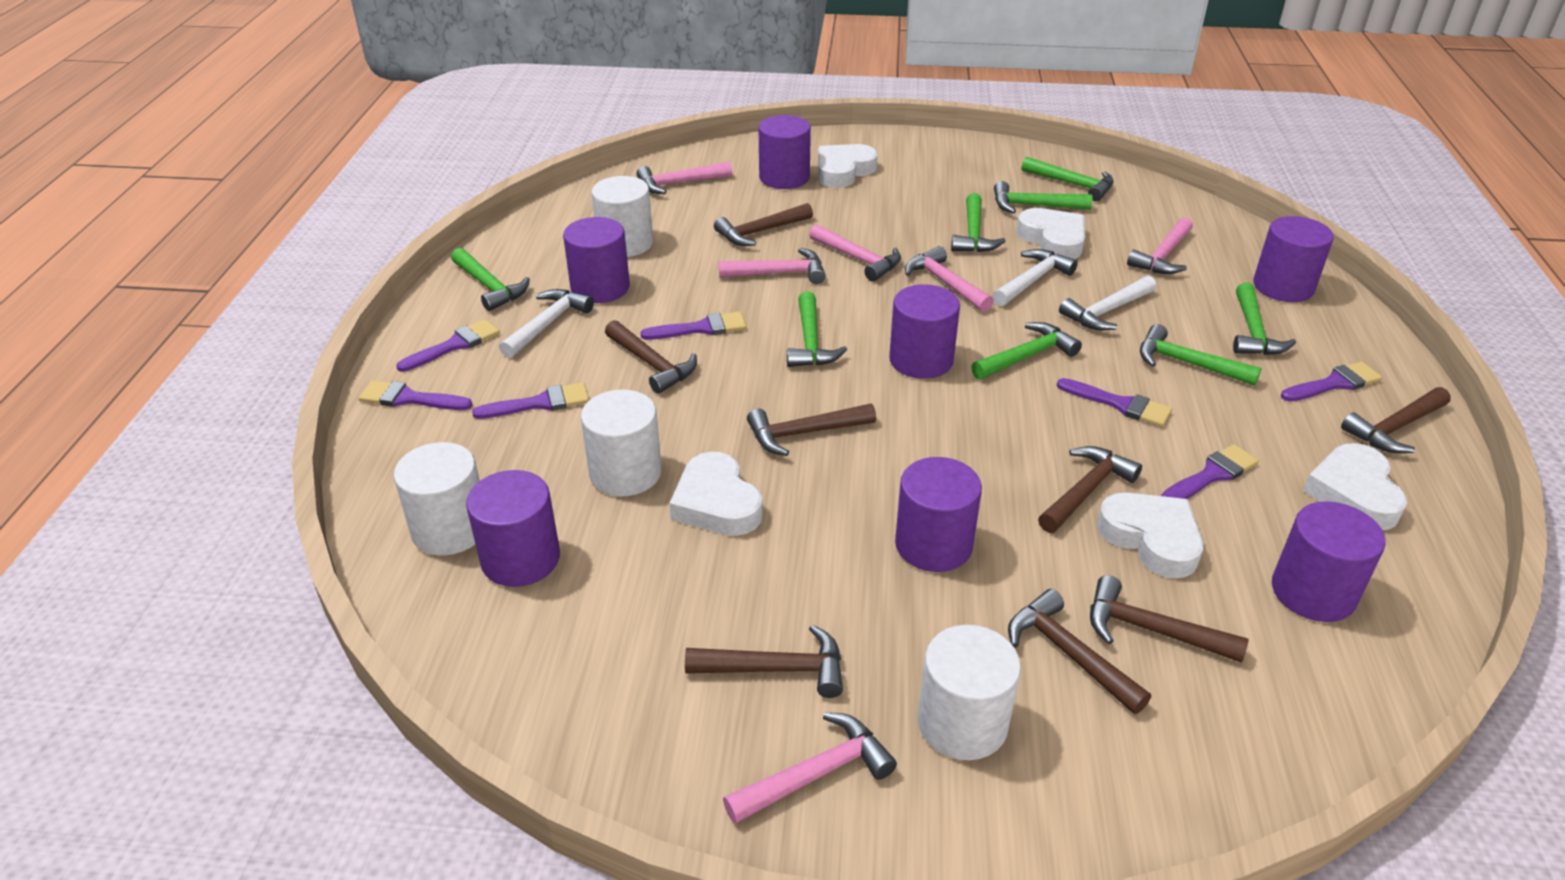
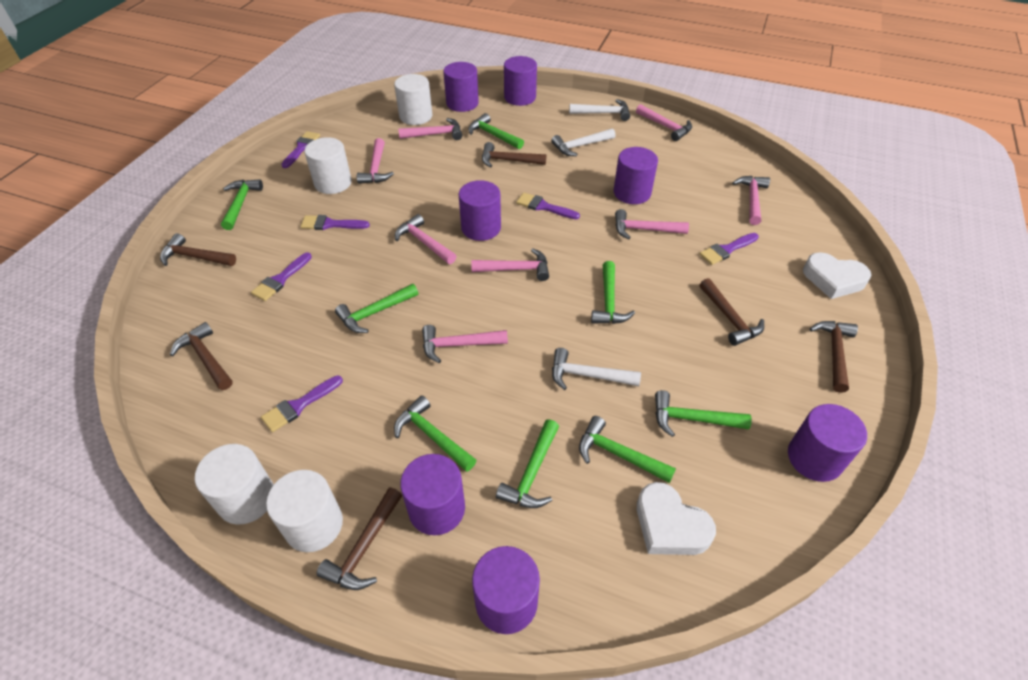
brown hammer: [605,320,697,394] [685,624,843,698] [714,203,813,246] [747,404,876,456] [1008,589,1151,714] [1038,446,1142,533] [1090,575,1249,663] [1341,387,1451,453] = 8 -> [160,233,236,266] [170,322,233,390] [316,487,402,590] [482,142,546,167] [700,278,764,346] [810,321,858,393] = 6
pink hammer: [637,162,732,194] [719,248,826,284] [723,712,897,824] [809,224,901,281] [905,246,994,312] [1127,217,1193,274] = 6 -> [357,138,394,184] [395,214,457,264] [398,118,462,140] [422,325,508,363] [471,249,549,281] [615,209,689,240] [636,104,692,141] [732,176,770,225] = 8
purple brush: [359,380,472,410] [396,319,500,372] [472,382,589,419] [640,311,747,340] [1057,378,1172,427] [1161,444,1259,499] [1281,362,1382,402] = 7 -> [251,252,312,301] [261,375,343,432] [281,131,320,168] [301,215,370,230] [516,193,580,219] [699,233,759,265] = 6
white heart: [669,452,763,536] [818,144,878,188] [1016,208,1085,259] [1097,492,1203,578] [1303,443,1407,530] = 5 -> [637,482,716,555] [803,252,872,299] = 2

